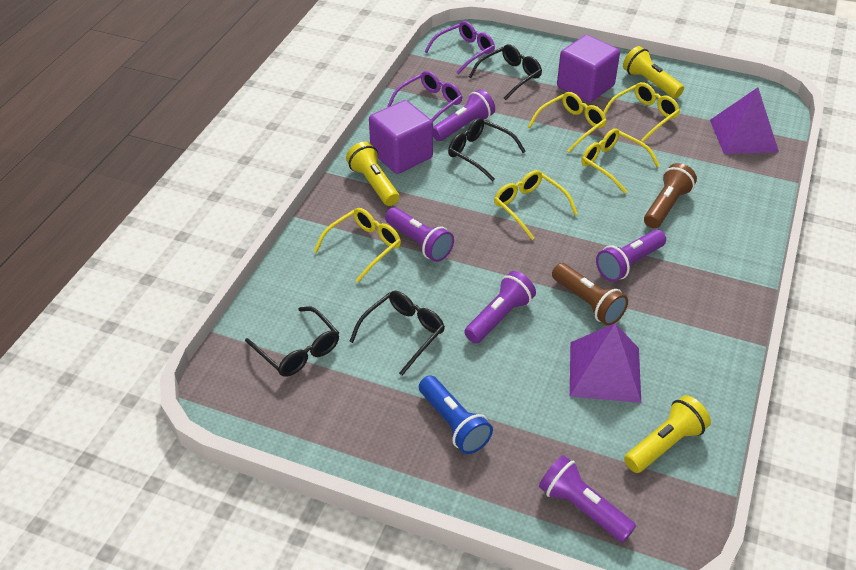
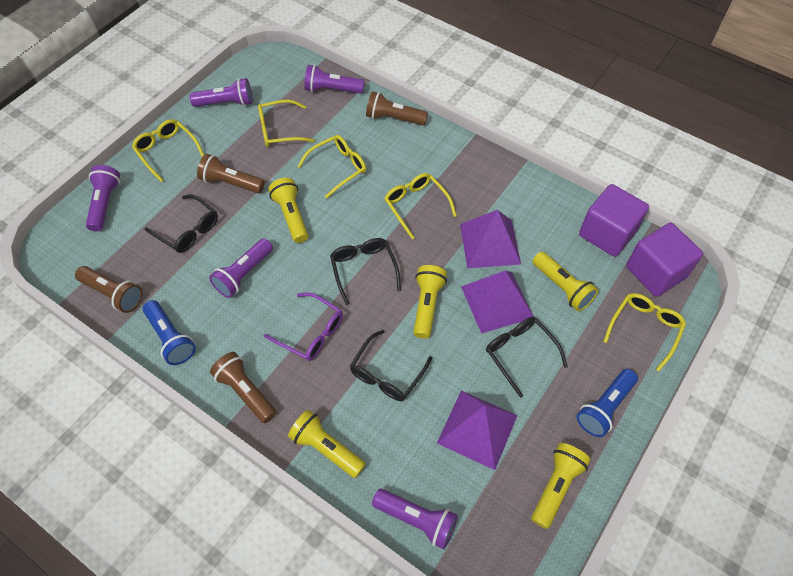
blue flashlight: [419,376,493,454] = 1 -> [143,300,196,365] [576,369,638,437] = 2
brown flashlight: [552,263,628,326] [644,163,697,228] = 2 -> [75,266,143,313] [197,154,265,193] [210,352,277,423] [366,91,428,125] = 4
purple glasses: [387,71,462,122] [424,21,495,74] = 2 -> [264,293,343,361] = 1
purple pyramid: [570,323,641,403] [710,87,779,154] = 2 -> [437,391,518,470] [460,210,521,268] [461,270,534,334] = 3
yellow flashlight: [346,142,399,206] [623,46,684,98] [624,395,711,473] = 3 -> [268,178,308,243] [288,410,366,478] [413,265,447,339] [531,443,591,529] [533,252,598,311] = 5

